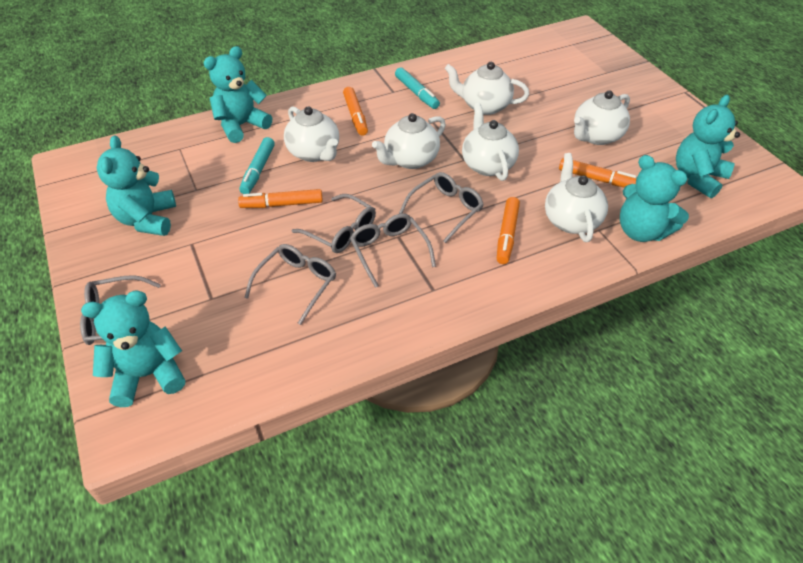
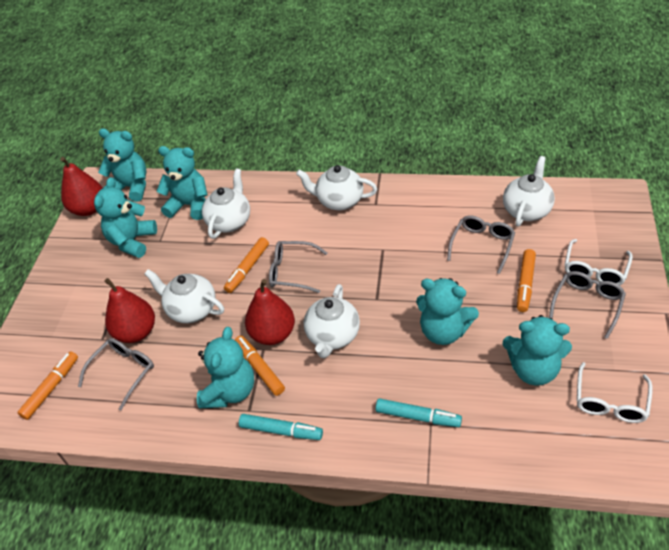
grey glasses: [80,275,161,345] [244,244,336,325] [292,194,376,253] [350,213,436,288] [399,172,484,243] = 5 -> [78,338,154,410] [269,241,327,293] [447,215,515,274] [549,271,626,339] = 4
red pear: none = 0 -> [60,157,103,216] [104,278,155,343] [245,279,295,345] = 3
turquoise teddy bear: [81,290,185,407] [97,135,176,236] [204,46,272,143] [620,155,689,242] [676,95,740,199] = 5 -> [94,177,157,258] [98,129,147,202] [156,146,208,220] [197,327,254,408] [416,278,479,345] [503,315,572,386] = 6
white glasses: none = 0 -> [565,239,633,285] [577,362,653,423] = 2
white teapot: [284,106,339,162] [372,113,446,169] [445,62,529,115] [462,103,519,181] [545,153,608,242] [574,90,630,145] = 6 -> [144,269,224,323] [202,168,250,239] [296,165,377,210] [304,284,360,358] [503,156,555,227] = 5

